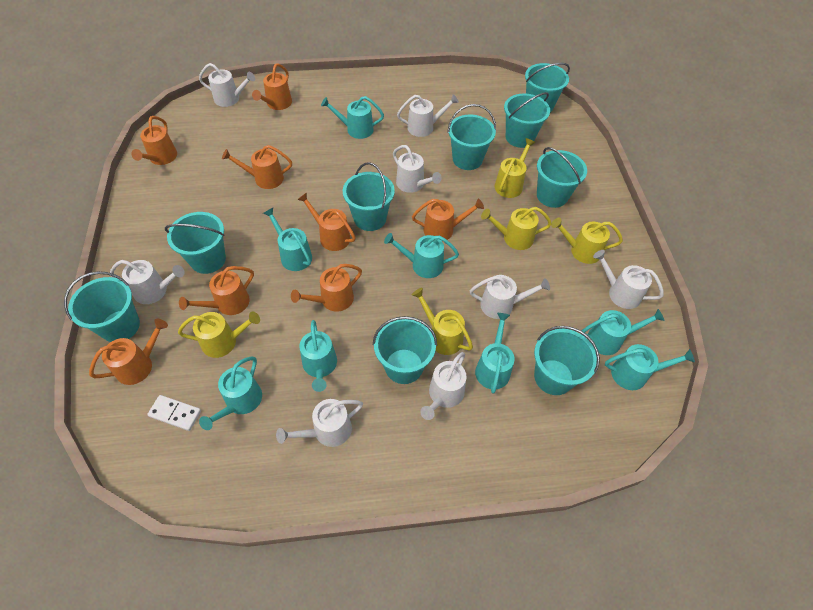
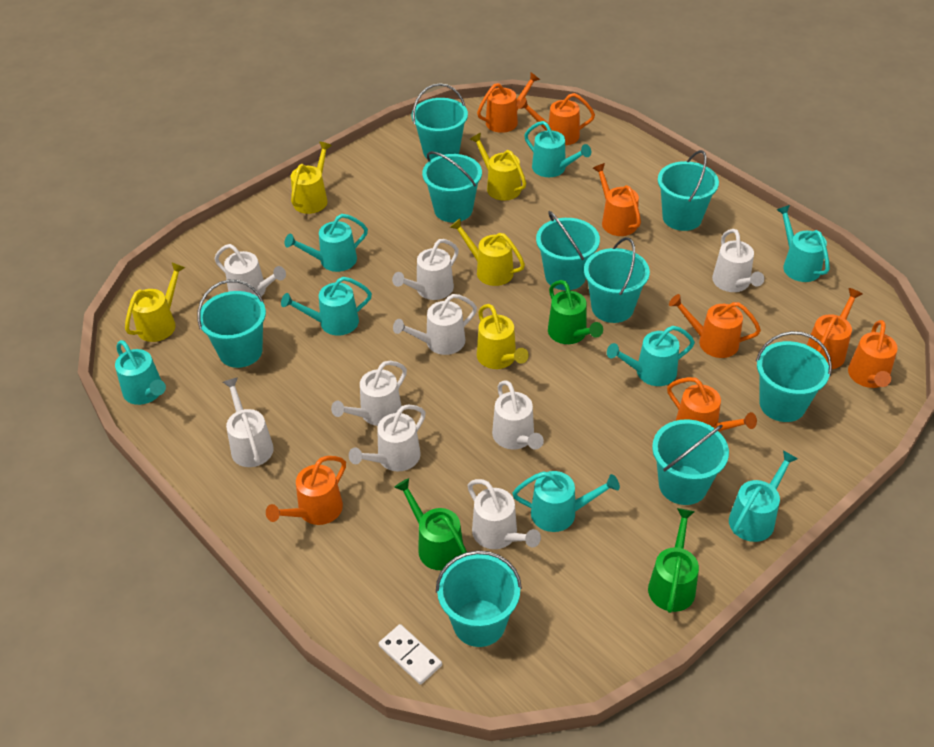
green watering can: none = 0 -> [394,478,467,570] [548,280,603,344] [648,508,699,613] = 3
white watering can: [110,260,185,304] [199,63,255,107] [276,399,363,447] [393,145,442,193] [397,94,459,137] [420,352,467,420] [470,275,550,319] [593,250,664,309] = 8 -> [215,244,286,297] [223,377,274,467] [331,361,407,426] [349,404,426,471] [392,239,459,300] [393,294,477,355] [467,479,541,549] [492,381,544,450] [712,229,764,292] = 9

